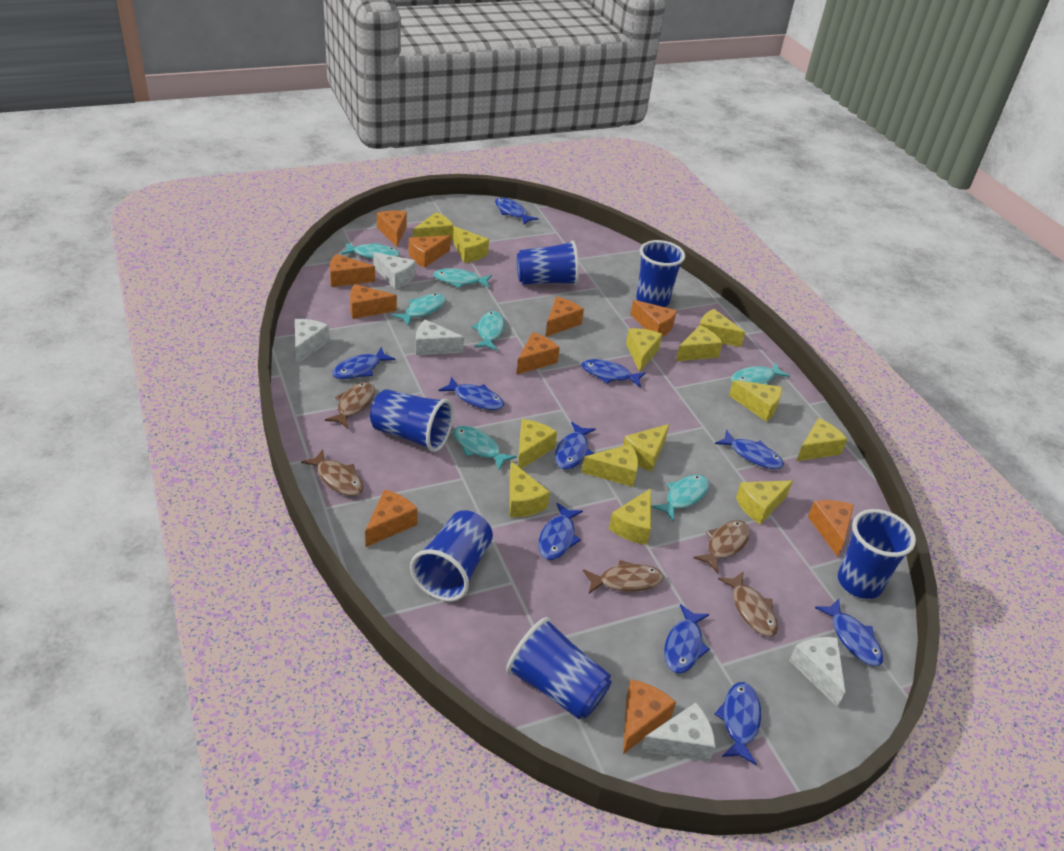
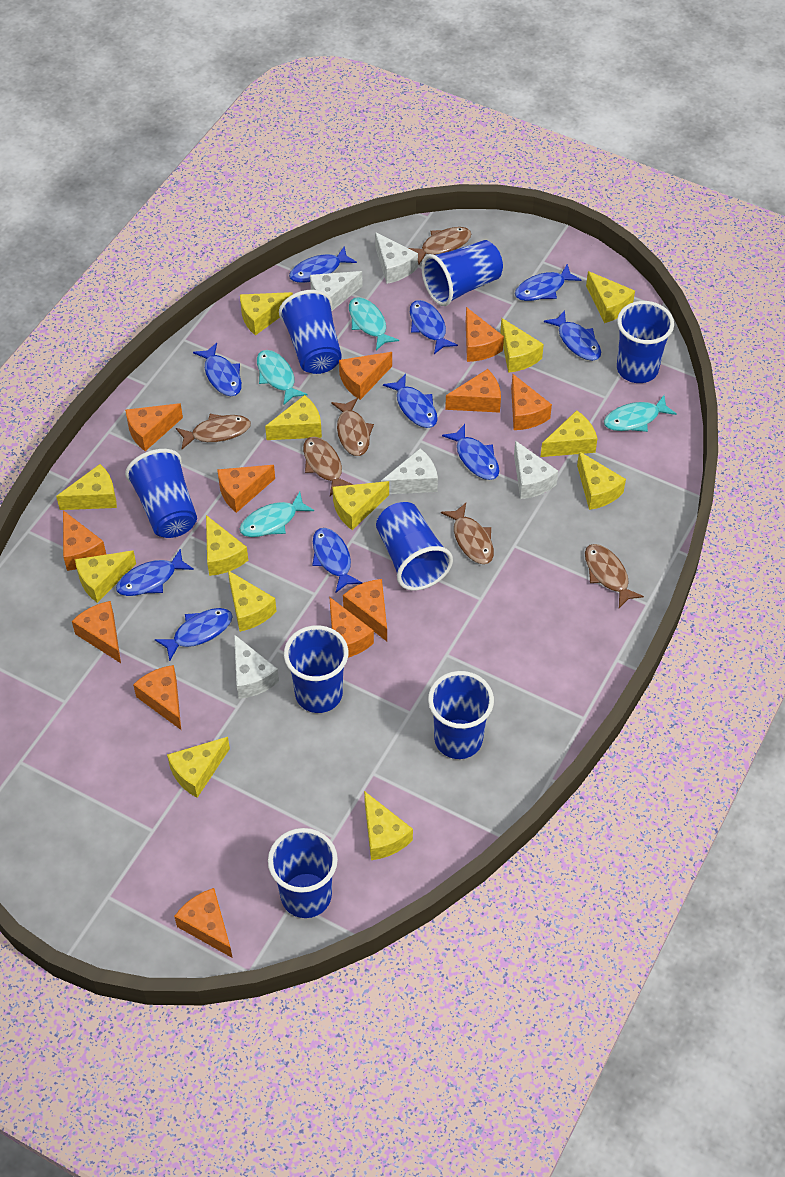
blue cup: [370,389,454,452] [410,510,493,601] [506,617,611,719] [517,240,579,285] [636,240,685,307] [838,509,916,599] = 6 -> [125,449,197,538] [268,828,338,918] [279,290,342,374] [284,625,348,713] [376,502,453,591] [422,240,503,306] [428,671,494,759] [617,301,674,383] = 8
brown fish: [301,449,364,496] [325,382,375,428] [583,560,664,594] [693,520,750,573] [718,571,778,636] = 5 -> [176,414,251,449] [303,437,354,496] [331,398,374,456] [408,227,471,264] [441,503,494,564] [585,544,644,608] = 6
orange cheese: [330,254,375,287] [350,284,397,319] [365,490,418,547] [377,210,407,247] [409,235,451,268] [516,332,560,375] [545,297,584,337] [623,679,676,754] [630,300,677,337] [808,500,854,557] = 10 -> [63,510,107,571] [72,601,121,663] [125,403,183,451] [133,665,181,730] [174,888,233,958] [217,465,275,513] [330,597,374,657] [339,352,392,400] [343,579,387,641] [445,369,501,413] [466,307,504,362] [511,374,552,430] = 12
turquoise fish: [341,242,400,259] [392,294,446,326] [433,268,492,288] [453,426,517,470] [472,311,505,351] [652,475,709,522] [731,362,790,385] = 7 -> [240,492,314,537] [257,350,307,405] [349,297,399,350] [604,395,677,432] = 4

